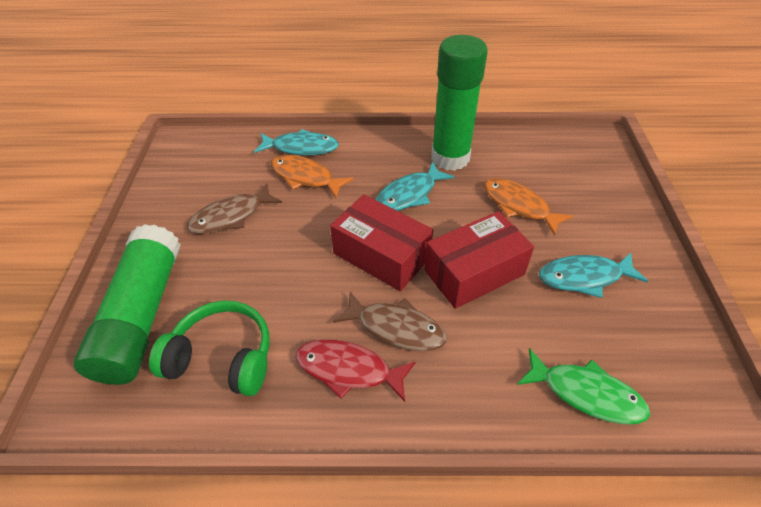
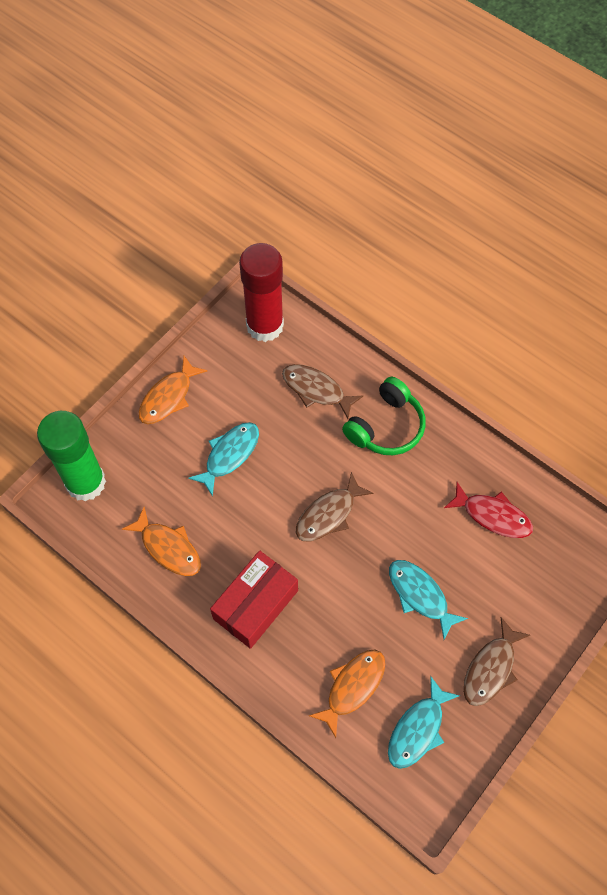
brown fish: [187,183,282,234] [333,291,447,351] = 2 -> [282,364,363,419] [296,472,373,541] [463,617,530,706] = 3
green fish: [517,348,650,424] = 1 -> none = 0
green glue stick: [74,224,181,385] [431,35,488,171] = 2 -> [37,411,106,502] = 1
orange fish: [271,155,353,198] [483,178,573,236] = 2 -> [122,507,201,576] [139,356,207,424] [309,650,385,738] = 3
red box: [330,194,433,292] [424,211,534,309] = 2 -> [210,550,298,649] = 1
red glue stick: none = 0 -> [239,243,284,342] = 1

